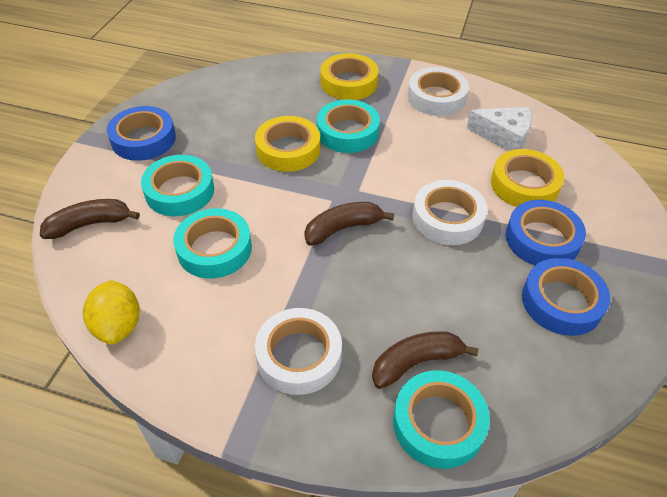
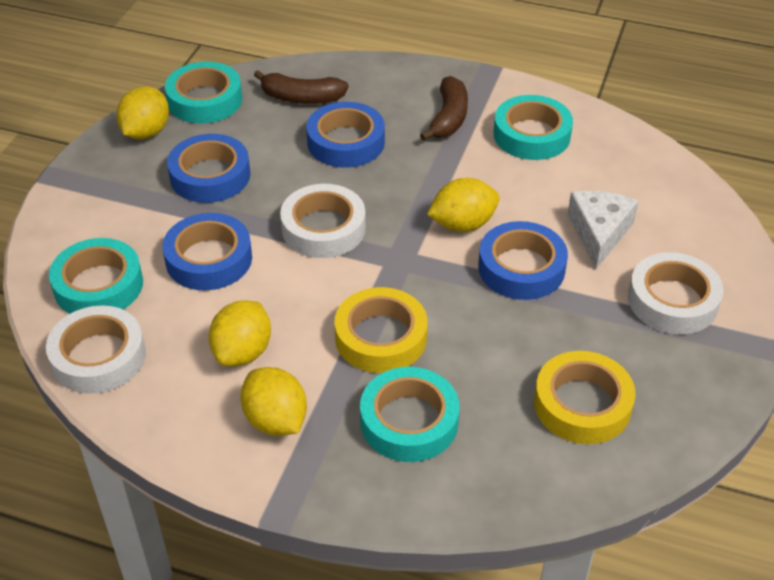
blue tape: [107,106,176,161] [506,200,586,265] [522,258,610,336] = 3 -> [163,213,252,290] [167,134,250,203] [306,102,385,168] [478,221,568,300] = 4
brown banana: [40,199,140,239] [304,202,394,246] [372,331,479,389] = 3 -> [254,70,349,104] [420,76,468,141] = 2
yellow lemon: [83,280,140,345] = 1 -> [116,87,169,139] [209,300,271,366] [240,367,307,436] [427,178,500,232] = 4
yellow tape: [255,116,320,172] [320,53,378,100] [491,149,564,207] = 3 -> [334,287,428,373] [534,351,636,444] = 2

